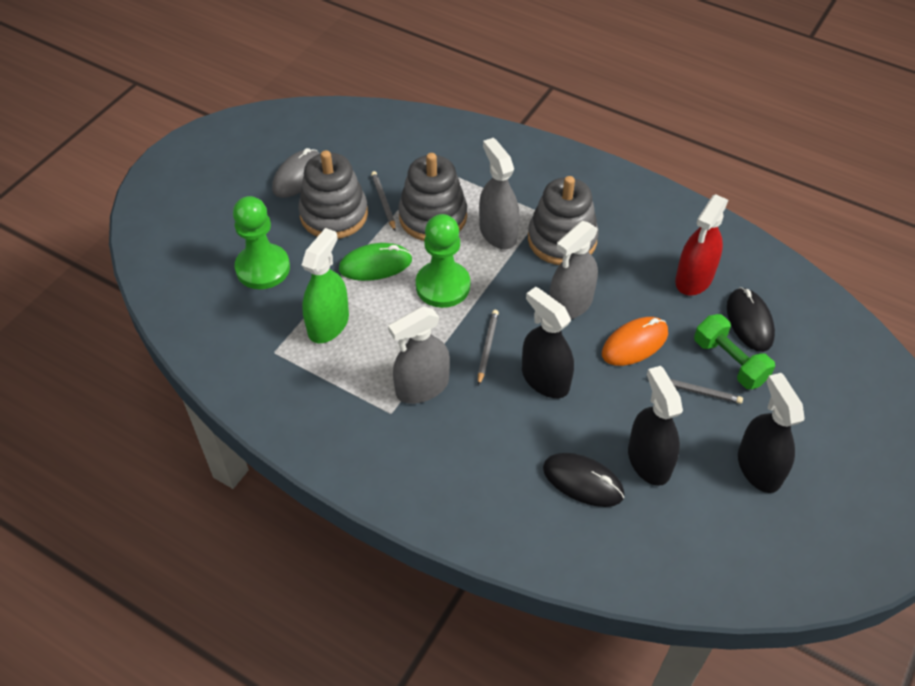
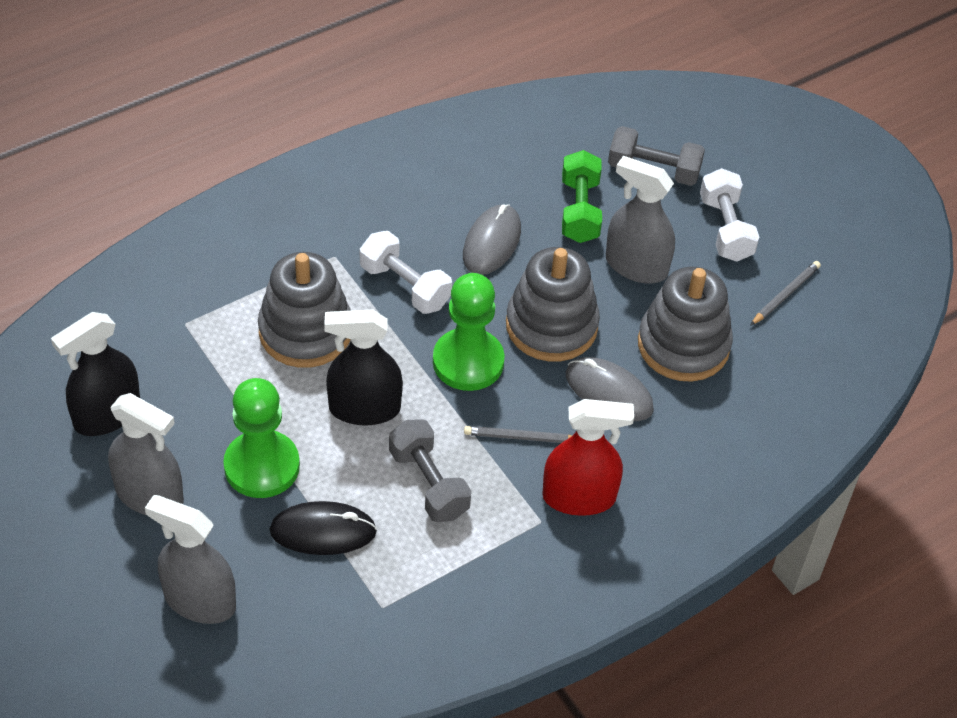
black mouse: [543,453,624,507] [727,287,775,352] = 2 -> [269,501,377,555] = 1
black spray bottle: [522,287,574,398] [628,366,683,486] [738,373,804,493] = 3 -> [51,312,140,436] [324,309,403,426] = 2
green mouse: [339,243,412,281] = 1 -> none = 0
green spray bottle: [302,228,349,343] = 1 -> none = 0
grey dumbbell: none = 0 -> [389,419,471,522] [608,126,705,186] = 2
grey mouse: [272,148,320,198] = 1 -> [463,204,521,275] [566,357,654,421] = 2
grey pencil: [371,171,396,231] [478,310,499,386] [646,376,743,404] = 3 -> [464,426,572,443] [750,261,821,326] = 2
orange mouse: [602,317,668,366] = 1 -> none = 0
white dumbbell: none = 0 -> [360,231,452,314] [700,168,759,262] = 2

